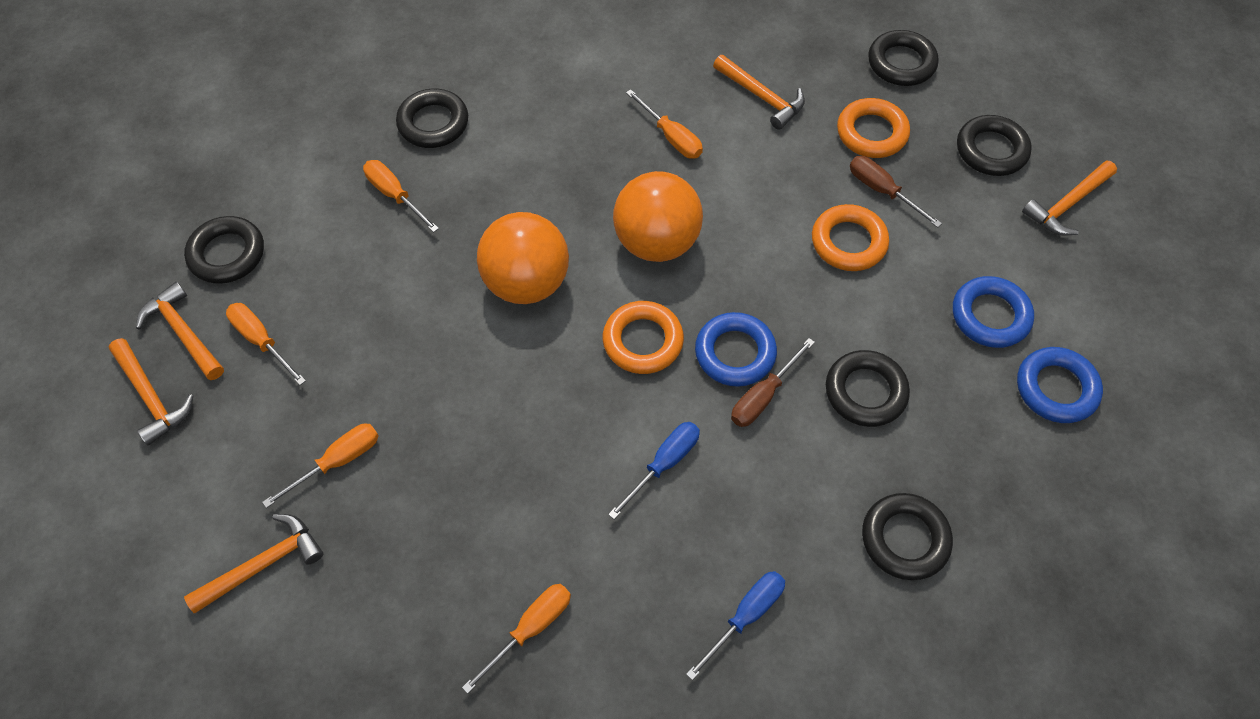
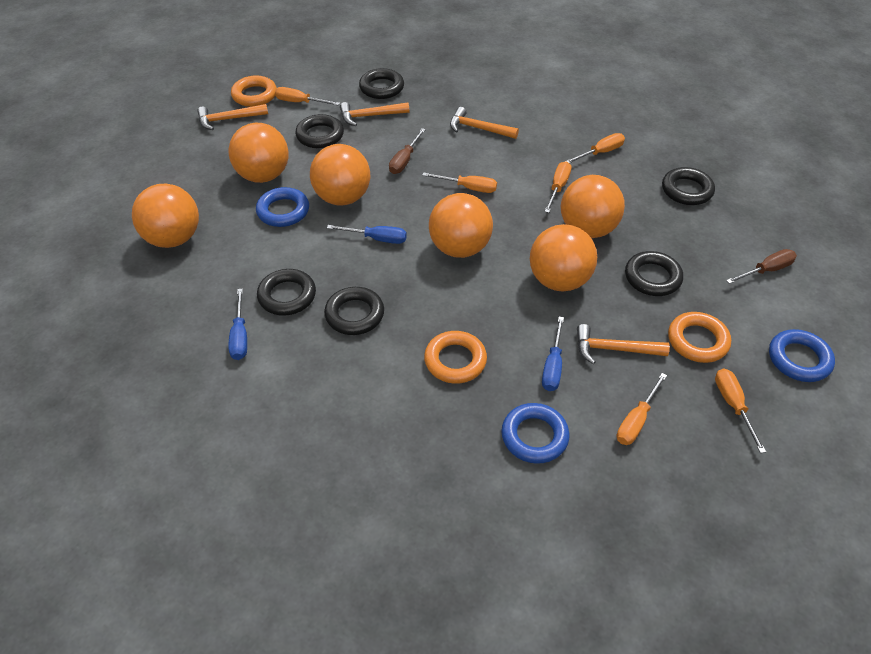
blue screwdriver: [608,422,700,519] [686,571,785,680] = 2 -> [229,288,247,360] [327,225,407,244] [542,317,564,391] = 3
orange ball: [477,212,569,304] [613,171,703,262] = 2 -> [132,184,199,248] [229,123,288,183] [310,144,370,205] [429,193,493,258] [530,224,597,291] [561,175,625,238] = 6
orange hammer: [108,338,193,445] [136,282,224,380] [184,514,323,613] [713,55,805,130] [1022,160,1117,236] = 5 -> [197,104,268,130] [340,102,410,126] [450,107,519,139] [577,324,670,364] = 4
orange screwdriver: [226,303,306,385] [262,424,379,508] [363,160,439,232] [462,584,571,694] [626,89,703,159] = 5 -> [275,87,340,105] [422,172,497,193] [544,161,572,213] [565,133,625,163] [617,373,667,445] [715,368,766,453] = 6

